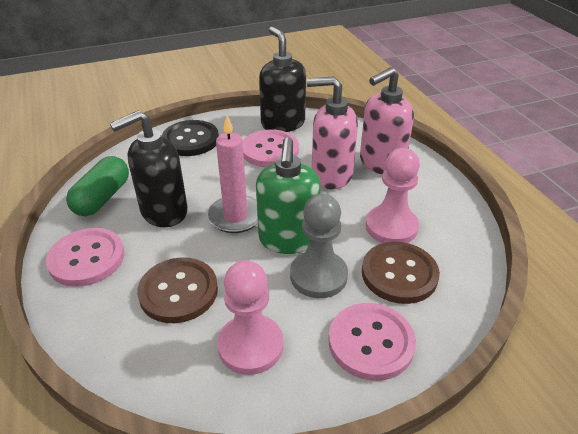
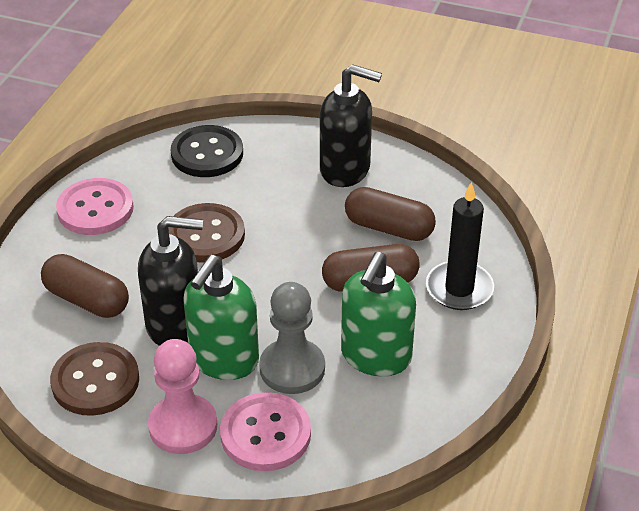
black candle: none = 0 -> [426,182,494,310] = 1
brown capsule: none = 0 -> [41,254,129,318] [322,244,420,292] [345,187,436,241] = 3
green capsule: [66,156,129,216] = 1 -> none = 0
green soap dispenser: [256,137,321,254] = 1 -> [183,255,259,380] [341,252,416,377] = 2
pink button: [46,228,125,287] [243,129,299,167] [328,303,416,381] = 3 -> [56,178,134,235] [220,392,311,471] = 2
pink candle: [207,115,258,233] = 1 -> none = 0
pink pawn: [217,260,283,375] [365,148,420,243] = 2 -> [148,339,217,454] = 1
pink soap dispenser: [307,76,358,189] [360,67,414,175] = 2 -> none = 0

